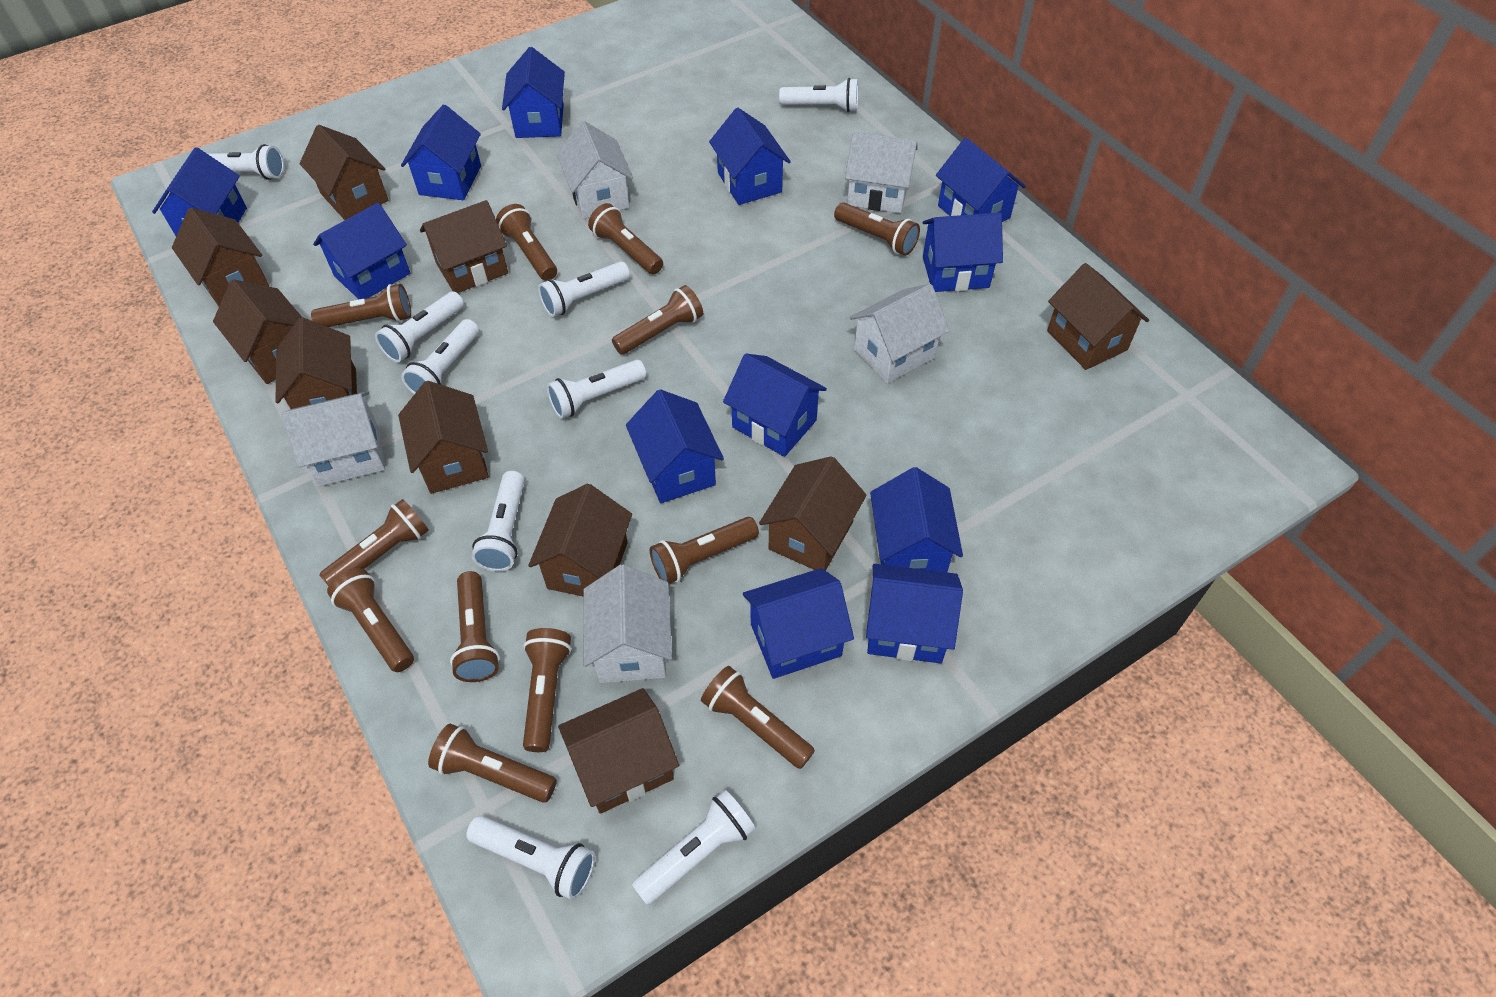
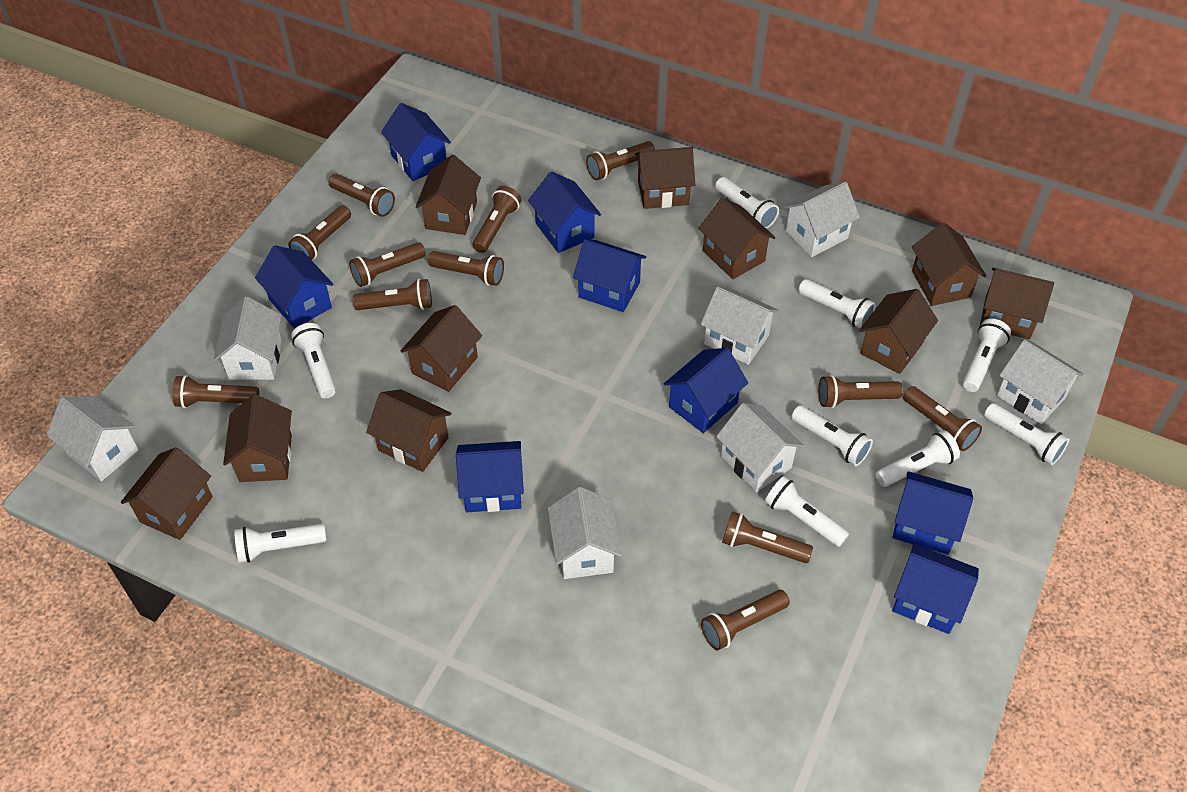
blue house: [152,147,247,236] [313,203,410,299] [401,105,481,200] [502,47,565,138] [626,389,724,503] [709,108,791,205] [723,354,827,457] [743,568,854,679] [866,564,963,663] [870,467,963,572] [923,212,1003,292] [936,138,1026,222] = 12 -> [255,245,333,329] [381,103,451,181] [456,441,524,512] [528,172,601,253] [573,239,646,312] [664,348,748,433] [893,471,973,555] [893,544,979,634] = 8
white house: [281,391,385,487] [557,121,633,219] [583,564,672,683] [845,132,918,213] [849,284,950,383] = 5 -> [46,396,139,481] [213,296,282,380] [548,487,622,579] [701,286,779,365] [716,403,804,492] [783,182,860,257] [997,340,1083,424] = 7

